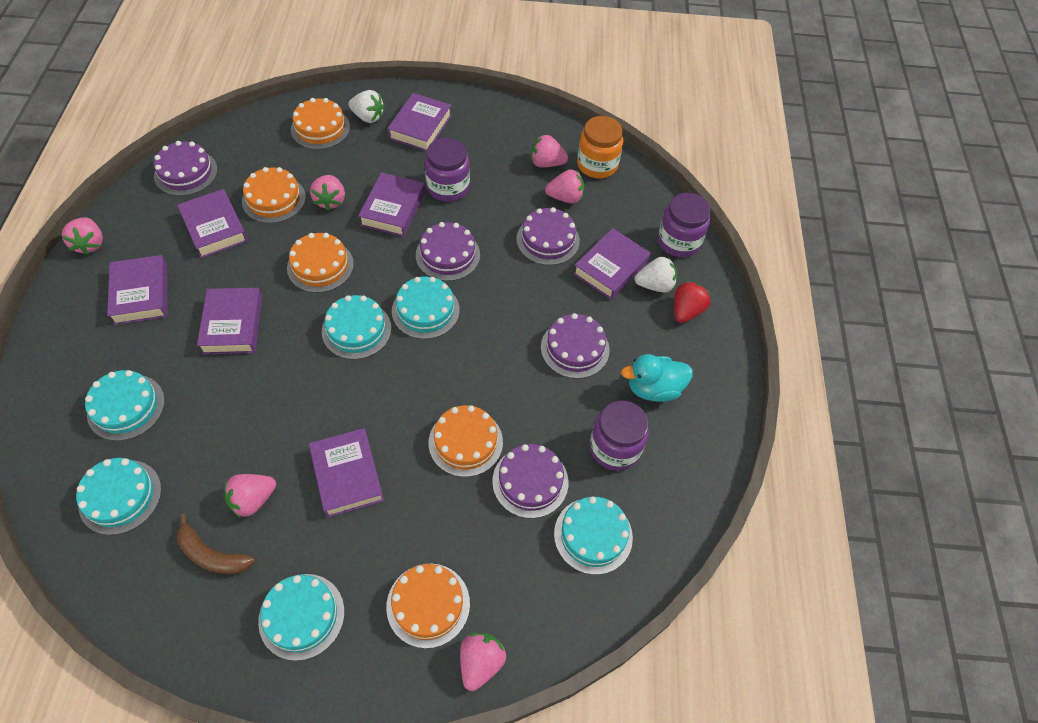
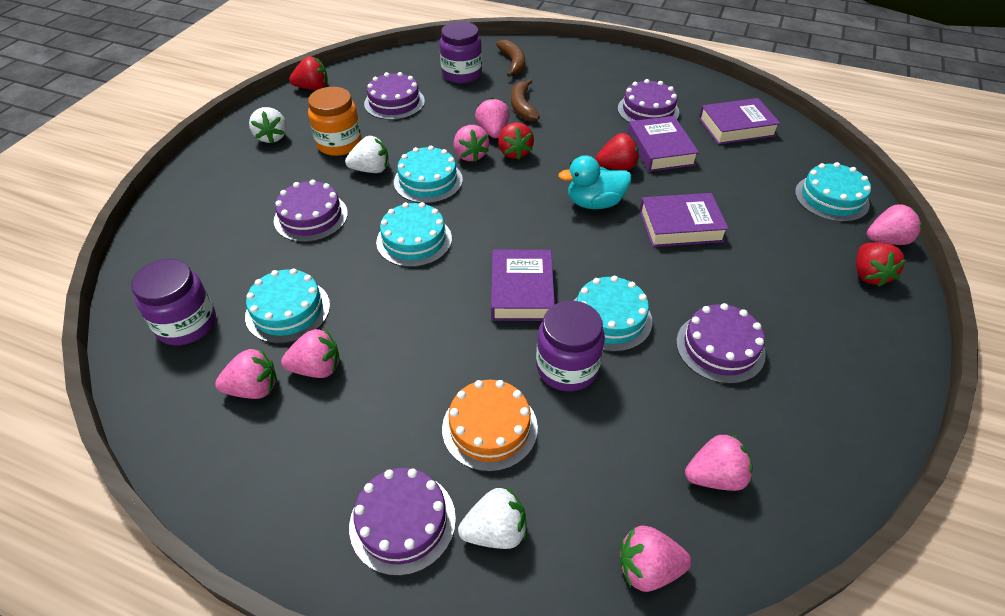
brown banana: [177,514,255,574] = 1 -> [496,40,525,77] [511,79,540,121] = 2
orange cake: [242,167,306,223] [287,233,354,293] [291,98,350,150] [386,563,470,649] [428,405,503,477] = 5 -> [442,380,538,472] = 1
pink strawberry: [62,217,103,255] [224,474,276,518] [310,175,345,211] [460,633,506,691] [531,135,568,167] [545,170,584,204] = 6 -> [215,349,277,399] [281,329,340,378] [454,125,489,162] [475,98,510,138] [620,525,692,592] [685,434,753,491] [867,204,922,245] = 7
purple book: [107,255,167,325] [177,189,248,258] [197,288,263,355] [309,428,384,518] [358,172,425,237] [387,93,452,151] [573,228,651,300] = 7 -> [491,250,555,321] [627,116,699,172] [639,193,729,247] [699,98,780,145] = 4
red strawberry: [674,281,711,323] = 1 -> [289,56,328,90] [498,122,534,160] [595,133,639,170] [856,242,906,287] = 4
turquoise cake: [76,458,161,535] [85,370,165,441] [258,574,344,661] [322,295,391,360] [392,277,460,339] [554,497,633,575] = 6 -> [245,268,330,343] [376,202,452,267] [394,146,463,203] [574,276,652,352] [795,162,871,222] = 5
white strawberry: [348,90,384,123] [635,257,677,293] = 2 -> [249,107,287,144] [345,136,389,173] [458,487,527,549] = 3

